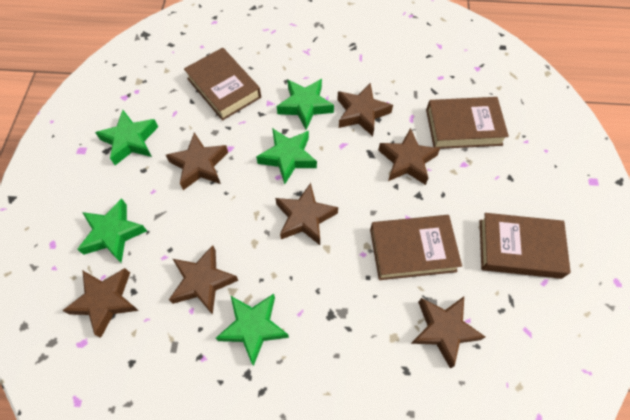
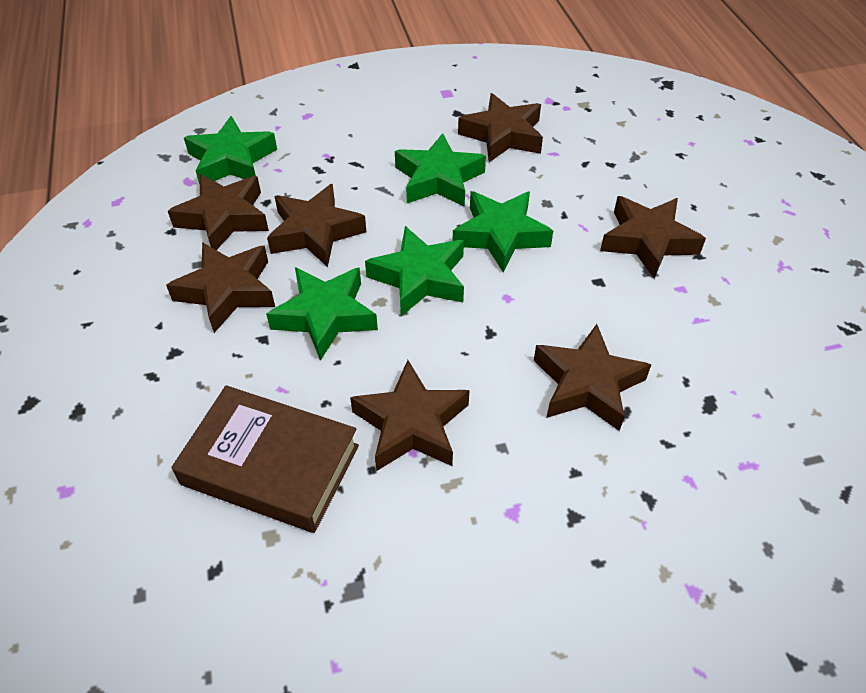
brown book: [184,47,261,121] [370,215,462,280] [426,97,509,149] [479,213,571,279] = 4 -> [171,385,359,533] = 1

